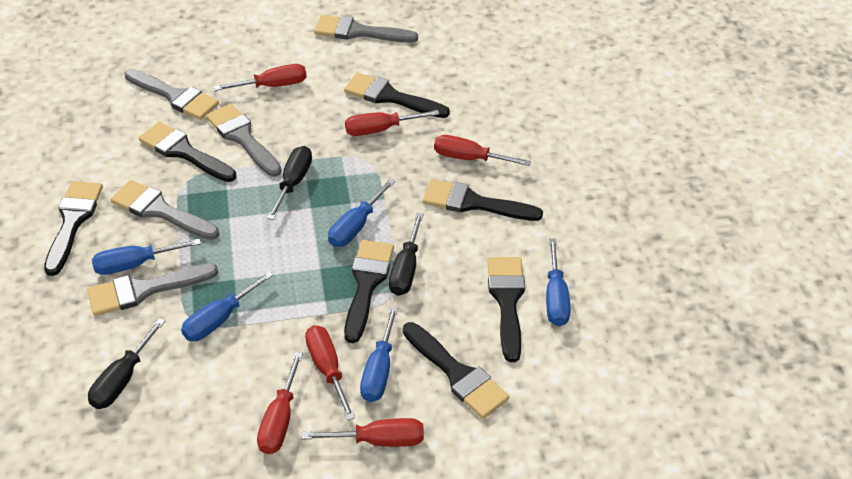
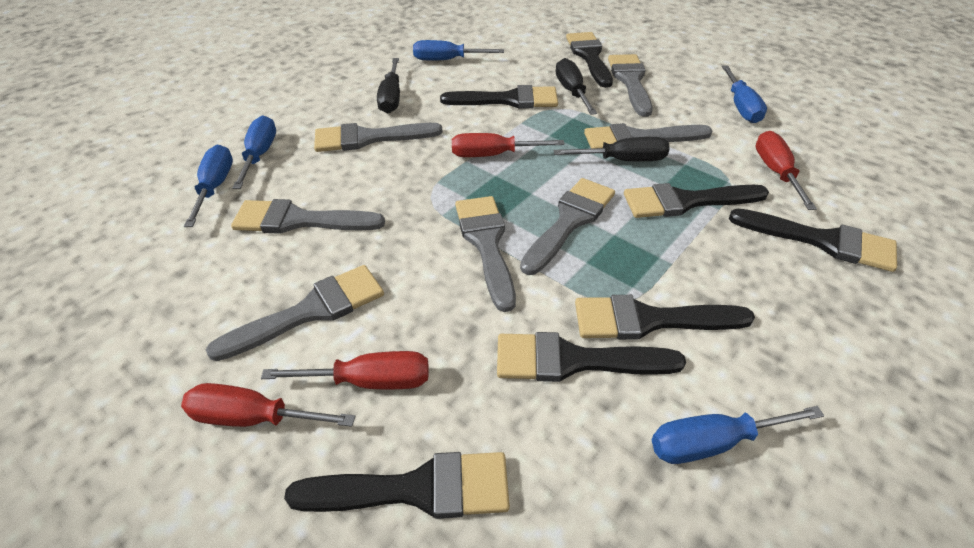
grey brush: [87,263,218,316] [110,180,219,240] [125,69,219,120] [206,104,282,177] [314,15,418,43] = 5 -> [206,265,384,361] [231,199,385,234] [314,123,443,152] [455,196,516,312] [520,178,615,275] [584,123,713,149] [608,54,652,117] = 7
red screwdriver: [214,64,307,91] [257,352,303,454] [302,418,424,447] [305,325,355,420] [345,110,440,136] [434,135,531,166] = 6 -> [181,383,356,427] [261,351,429,389] [452,133,565,157] [756,131,817,210] = 4

